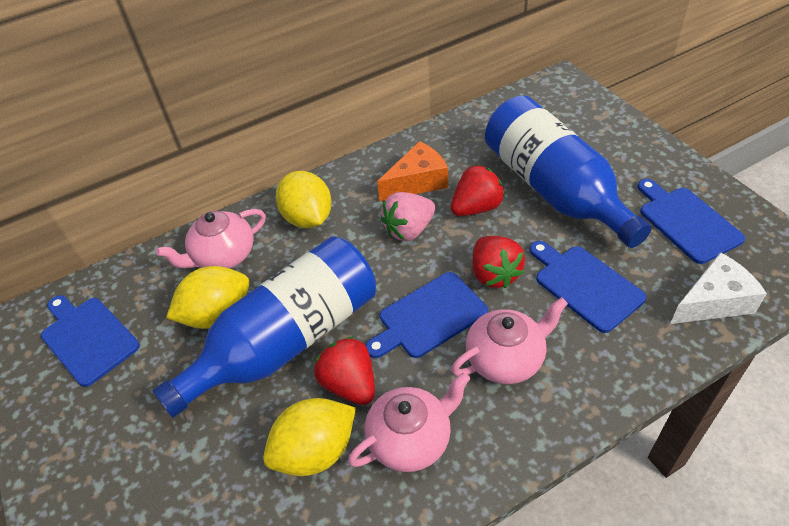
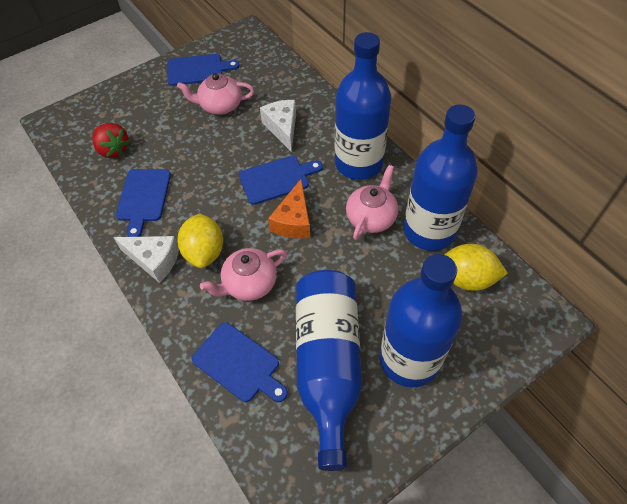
blue bottle: [153,236,376,418] [485,95,652,248] = 2 -> [296,270,362,471] [335,32,391,180] [380,254,462,388] [404,104,478,251] = 4
pink strawberry: [381,192,435,241] = 1 -> none = 0
red strawberry: [314,336,375,405] [451,165,505,216] [472,236,525,289] = 3 -> [92,123,130,158] = 1
white cheese: [670,252,767,324] = 1 -> [113,236,179,283] [260,100,296,152] = 2
yellow lemon: [166,266,249,329] [263,398,356,476] [276,171,332,228] = 3 -> [177,213,223,268] [444,244,508,291] = 2

